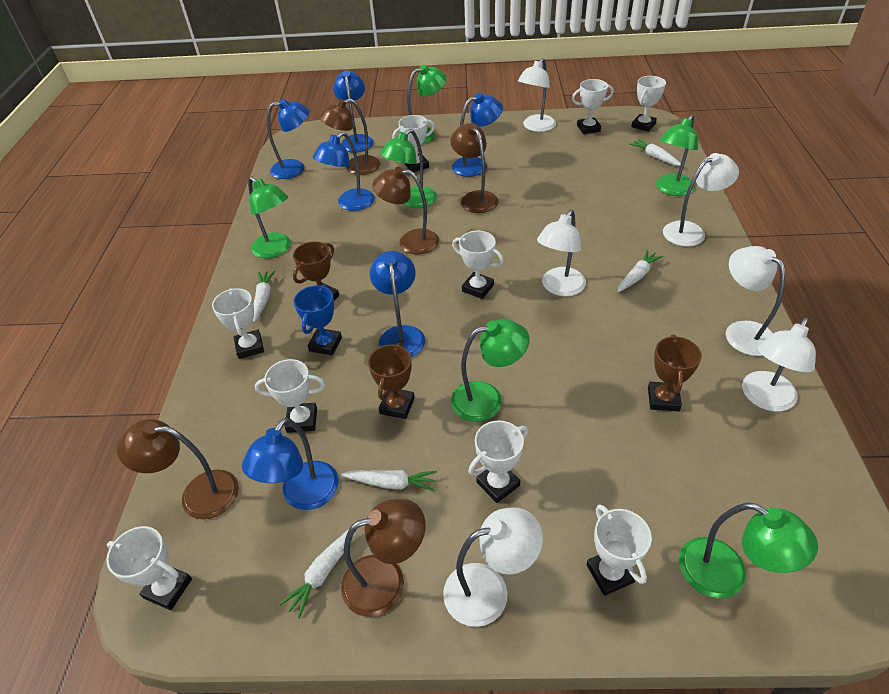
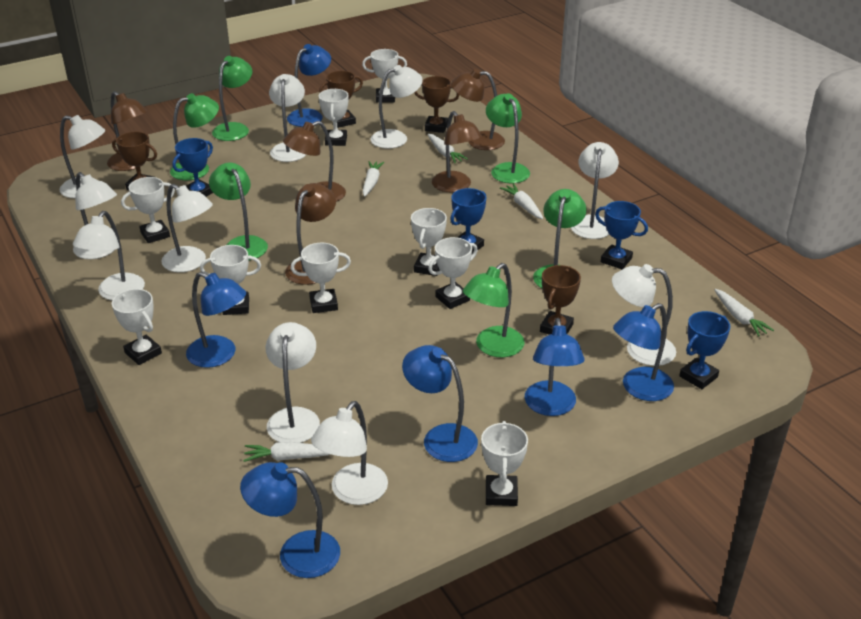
blue trophy: [294,285,342,355] = 1 -> [172,138,213,197] [450,188,486,254] [595,201,648,269] [679,311,730,389] = 4
brown trophy: [293,241,339,300] [368,343,415,419] [648,334,702,411] = 3 -> [112,132,157,190] [319,71,363,128] [414,76,460,133] [540,265,581,335] = 4
white lamp: [443,507,543,627] [518,58,556,132] [537,210,586,296] [663,153,739,247] [726,246,785,356] [742,317,816,412] = 6 -> [59,115,105,198] [73,172,117,259] [73,211,145,300] [161,184,213,272] [266,322,320,443] [269,74,306,162] [311,401,388,505] [370,65,423,149] [571,142,619,239] [612,264,676,366] = 10

